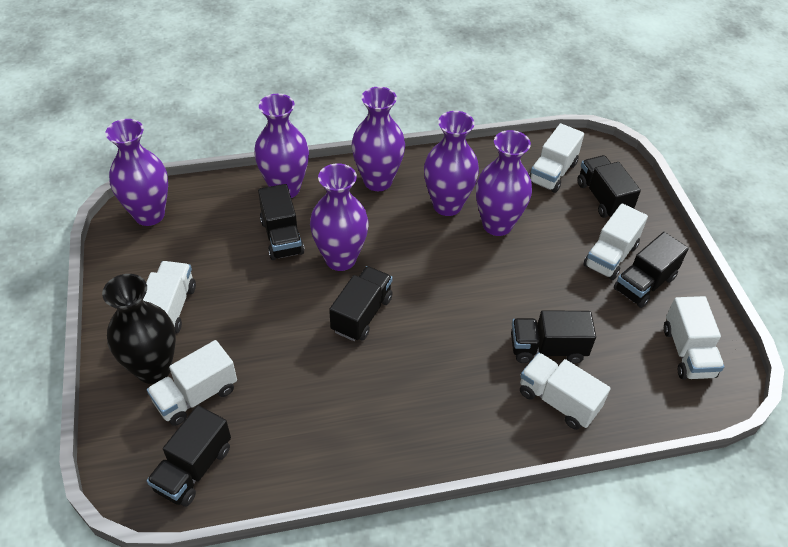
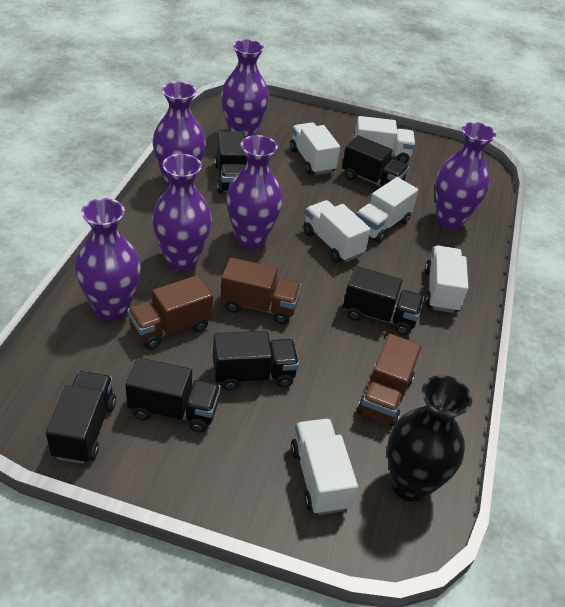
brown truck: none = 0 -> [127,275,213,350] [220,257,301,324] [357,334,421,427] = 3

